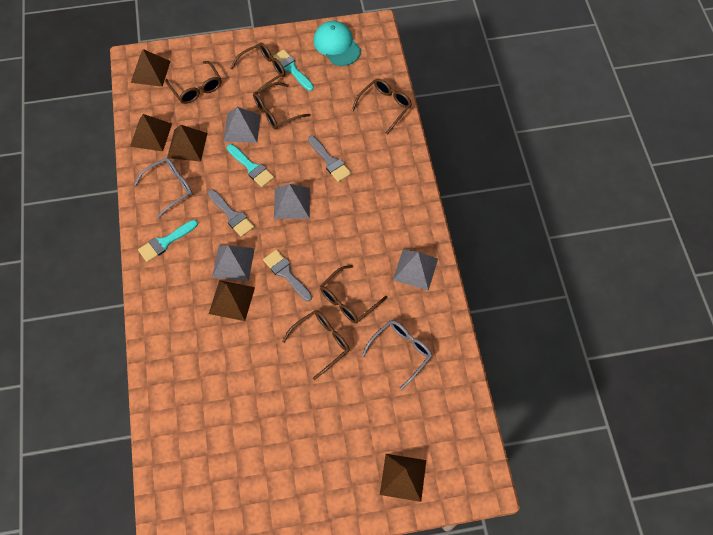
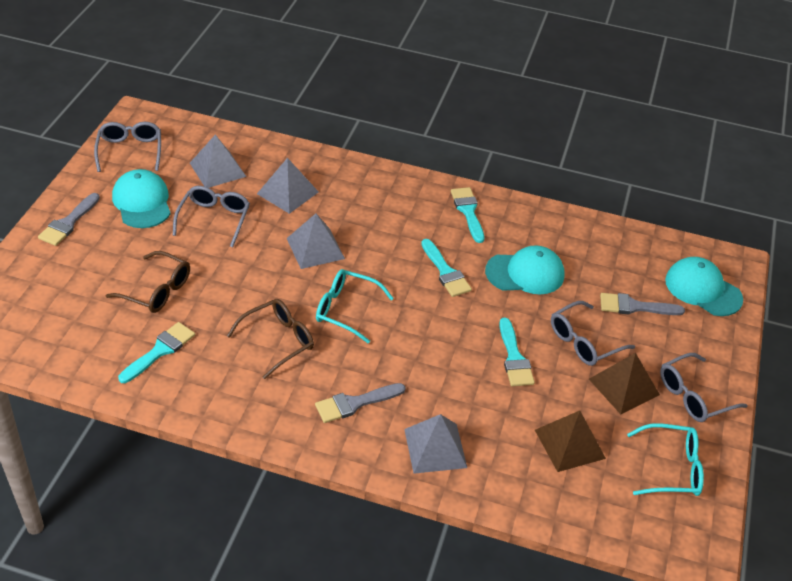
brown glasses: [165,61,221,104] [230,43,285,90] [253,82,310,130] [282,310,350,380] [320,265,387,324] [352,79,412,134] = 6 -> [106,251,190,313] [227,299,314,379] = 2
brown pyramid: [130,114,172,151] [131,49,171,87] [167,125,207,161] [209,280,255,321] [380,454,426,502] = 5 -> [535,410,606,472] [589,353,660,414] = 2
grey glasses: [134,158,193,218] [362,320,432,390] = 2 -> [94,122,161,172] [173,186,250,247] [551,301,635,366] [660,353,748,422] = 4
turquoise brush: [138,220,198,262] [227,144,274,187] [273,49,314,91] = 3 -> [118,322,195,383] [421,239,472,297] [451,187,484,243] [499,318,535,386] = 4
turquoise cap: [313,21,361,66] = 1 -> [112,169,171,228] [485,245,565,294] [665,257,743,316] = 3
turquoise glasses: none = 0 -> [316,269,394,343] [627,423,704,496] = 2

